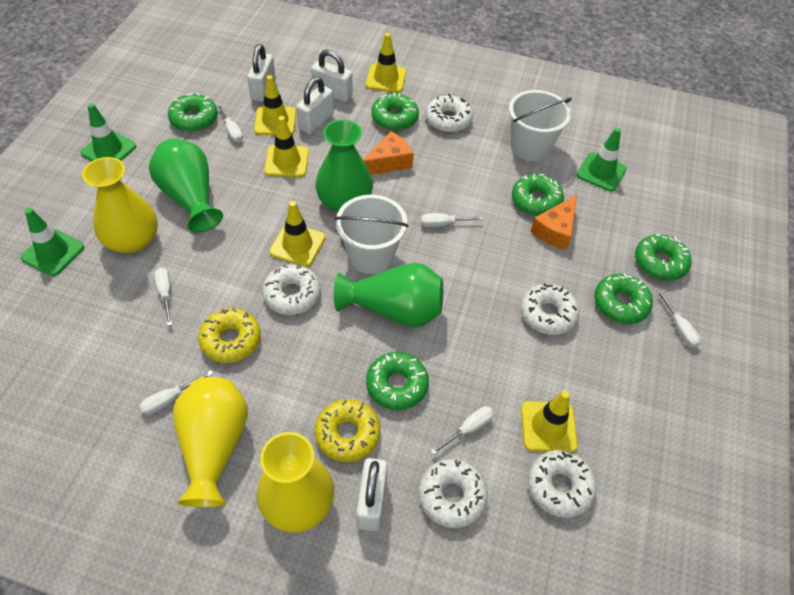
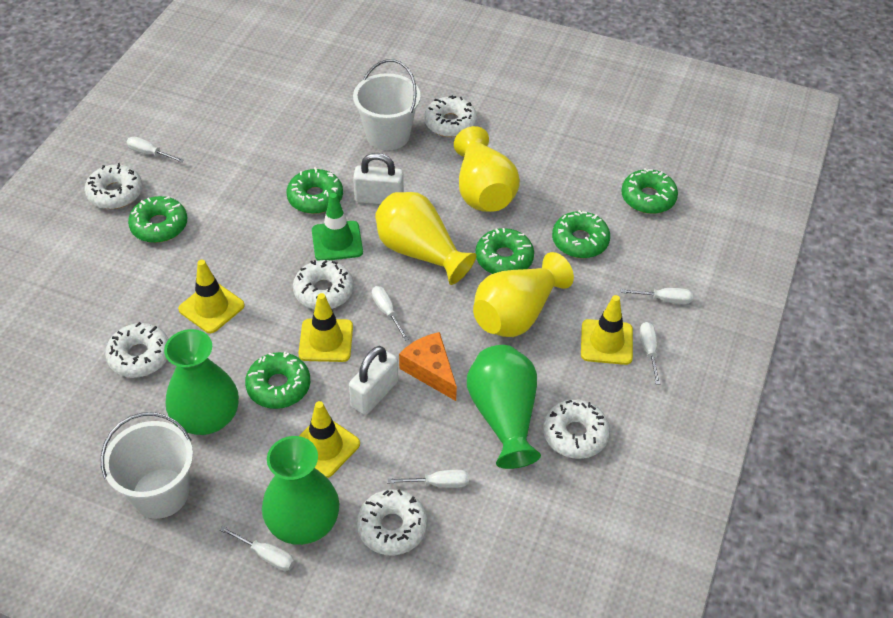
green traffic cone: [20,208,84,276] [80,103,136,161] [577,128,627,191] = 3 -> [312,193,363,261] = 1
orange cheese: [363,131,414,175] [530,195,577,250] = 2 -> [399,332,457,401] = 1
white donut: [262,264,321,315] [419,459,488,528] [425,94,473,132] [521,284,579,335] [528,450,597,518] = 5 -> [85,163,143,209] [105,322,169,378] [293,260,354,309] [357,489,427,555] [424,95,477,137] [543,399,610,459] = 6
white padlock: [247,44,276,102] [296,77,334,134] [311,49,353,102] [356,458,388,531] = 4 -> [349,346,398,415] [353,153,404,204] = 2
yellow donut: [198,308,261,363] [315,399,381,462] = 2 -> none = 0
yellow traffic cone: [254,75,296,135] [264,116,309,177] [269,201,325,267] [366,33,406,93] [521,391,578,453] = 5 -> [178,260,245,333] [298,293,353,362] [299,401,360,478] [581,295,633,365] = 4

